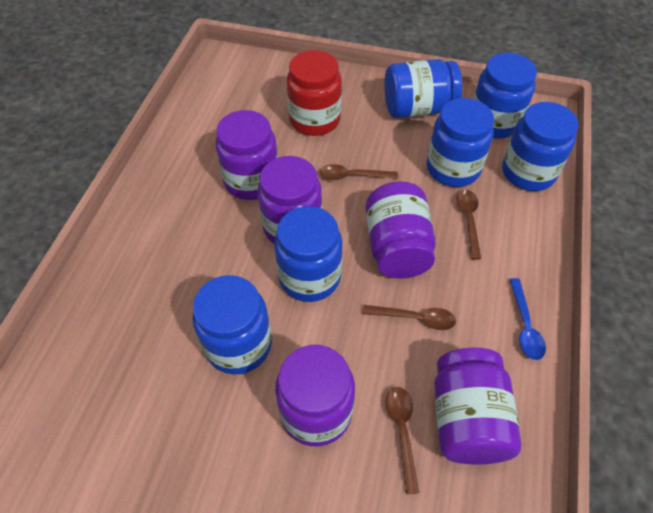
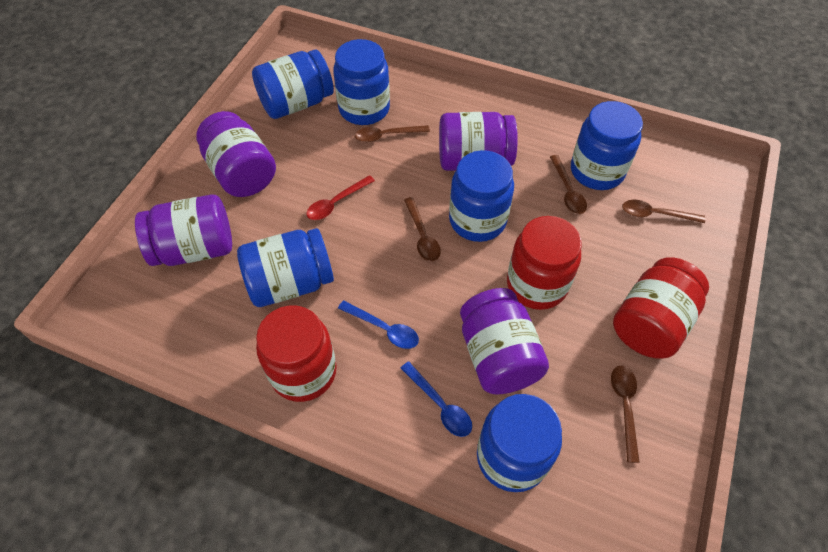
blue spoon: [509,278,546,360] = 1 -> [338,300,419,349] [401,362,472,437] = 2
brown spoon: [320,164,398,180] [362,305,456,330] [385,387,419,494] [456,189,481,260] = 4 -> [355,125,430,143] [404,197,441,261] [550,155,587,214] [611,365,640,463] [622,200,705,223] = 5
purple jar: [215,110,278,200] [258,156,322,243] [275,345,355,446] [365,181,436,279] [434,348,522,465] = 5 -> [135,194,232,266] [196,111,276,197] [439,112,518,171] [460,288,549,394] = 4
red jar: [287,50,342,136] = 1 -> [256,305,337,402] [507,216,582,310] [613,257,709,359] = 3
red spoon: none = 0 -> [306,175,375,220] = 1

